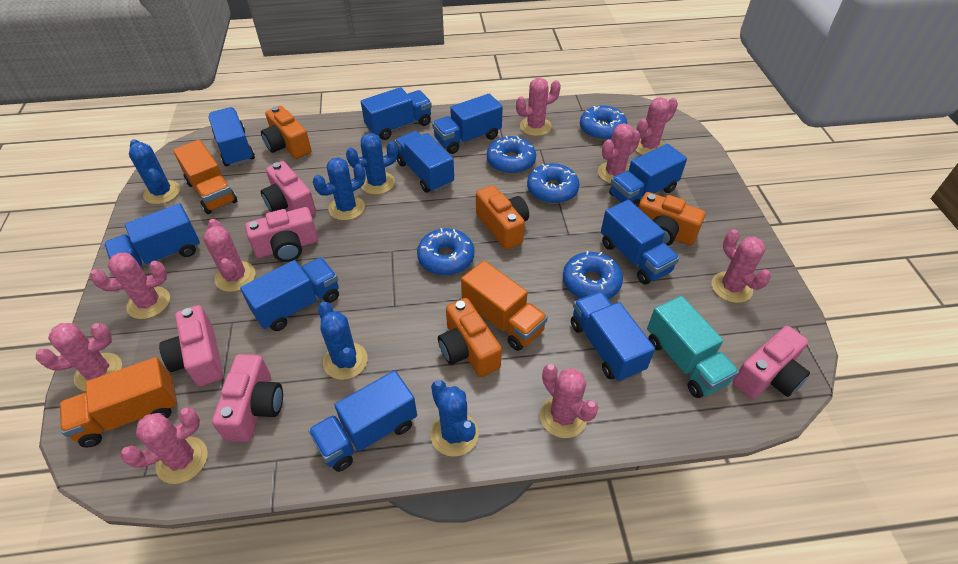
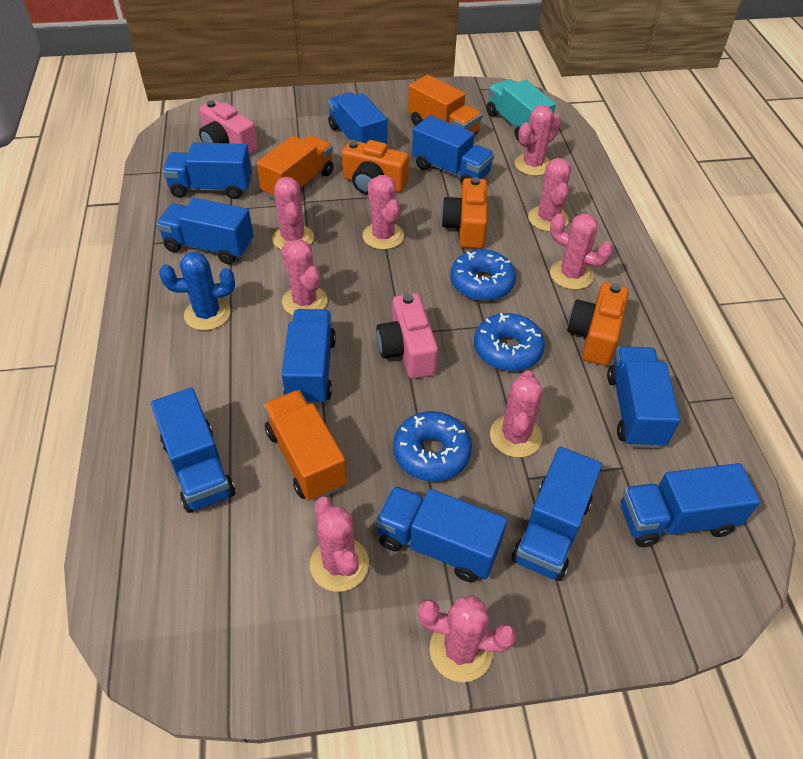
blue cactus: [129,139,180,204] [313,157,366,220] [318,302,367,380] [346,133,398,195] [430,380,479,457] = 5 -> [159,251,235,330] = 1
blue donut: [417,228,475,276] [487,136,536,174] [527,163,579,204] [563,251,623,299] [580,105,628,141] = 5 -> [393,411,472,481] [450,249,516,301] [474,313,545,371] = 3
orange camera: [261,106,312,159] [438,298,502,377] [476,185,529,250] [638,192,705,246] = 4 -> [342,140,409,195] [441,177,487,249] [567,282,629,366] = 3
pink camera: [159,305,223,387] [212,354,283,442] [245,207,318,262] [261,161,316,216] [732,326,810,399] = 5 -> [199,100,258,155] [376,293,438,379] = 2

